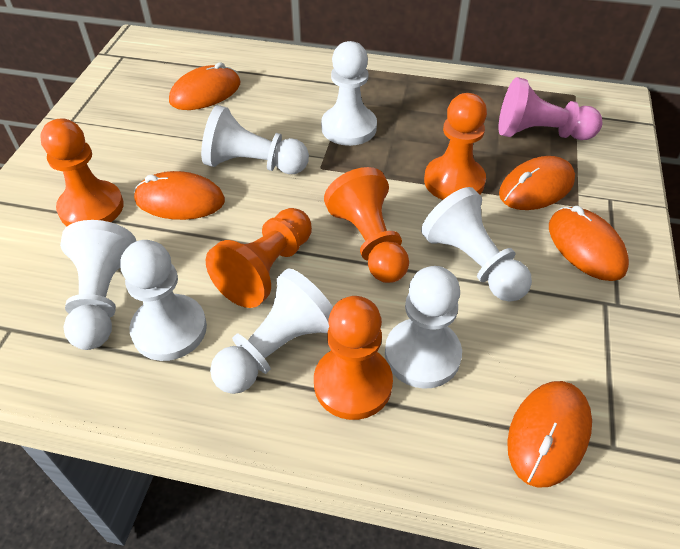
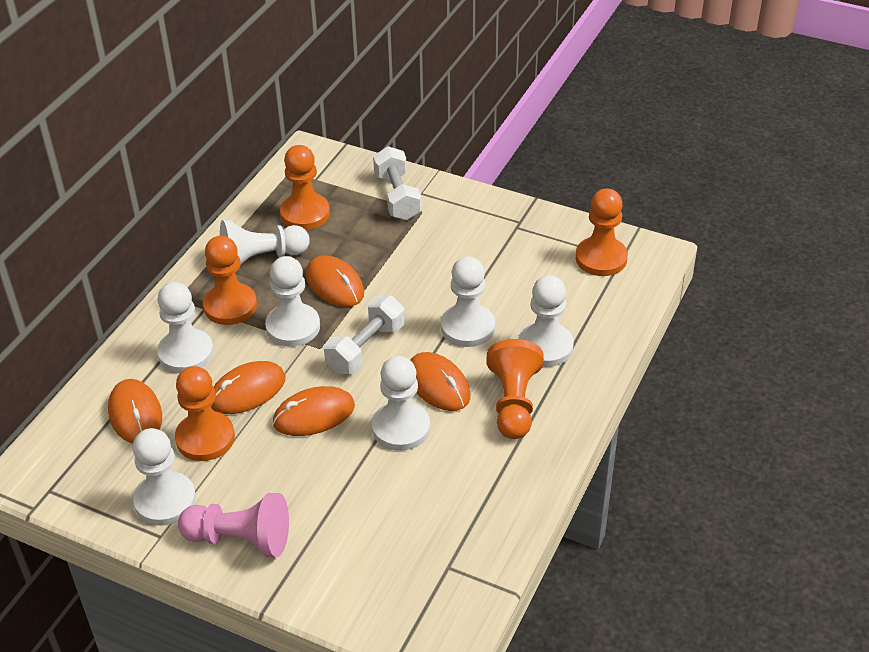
white dumbbell: none = 0 -> [324,296,405,374] [373,146,422,220] = 2

